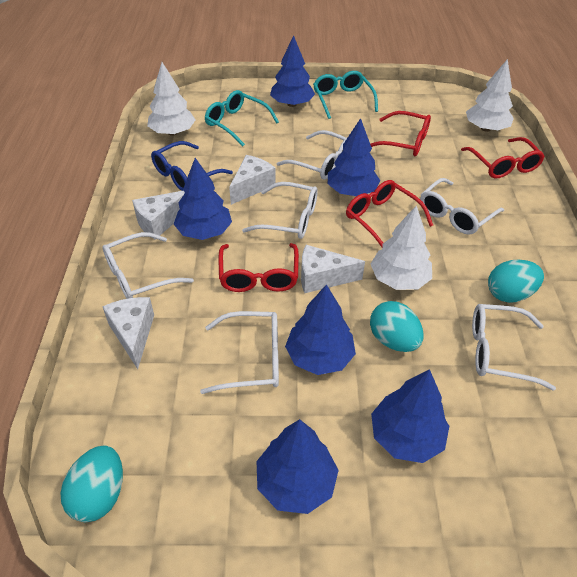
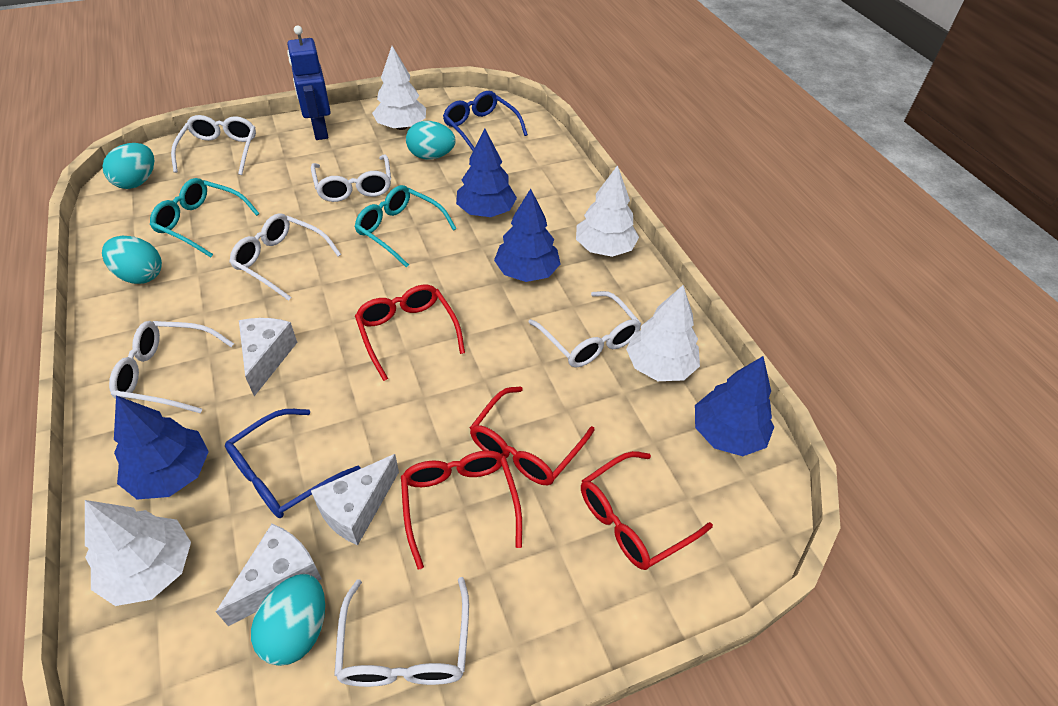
blue glasses: [151,141,233,191] = 1 -> [225,409,361,518] [443,91,528,151] = 2
blue robot: none = 0 -> [287,25,331,140] = 1
blue tree: [174,158,232,240] [257,419,339,514] [270,35,315,107] [285,284,356,375] [328,118,380,196] [371,369,449,463] = 6 -> [114,396,209,500] [456,128,517,217] [494,189,561,282] [695,356,774,456] = 4
turquoise egg: [61,445,123,522] [370,301,424,352] [488,259,544,303] = 3 -> [102,236,162,284] [103,143,154,189] [251,574,325,666] [406,121,456,159] = 4
white cheese: [102,297,154,369] [132,191,185,239] [229,155,276,205] [301,245,365,293] = 4 -> [216,524,322,626] [239,318,298,396] [311,454,399,545] = 3
white tree: [147,62,196,136] [371,205,432,290] [466,59,514,132] = 3 -> [85,500,191,606] [372,46,426,130] [576,165,639,257] [626,285,700,381] = 4

